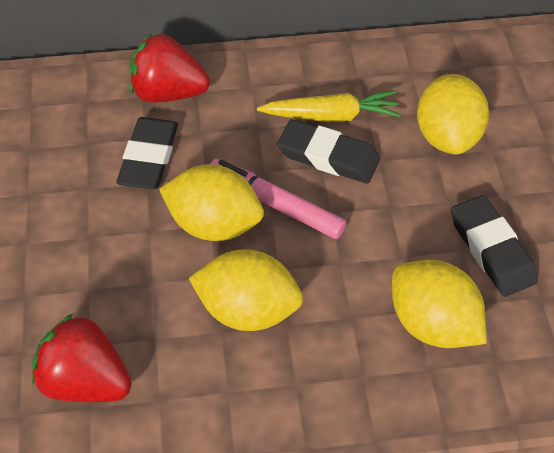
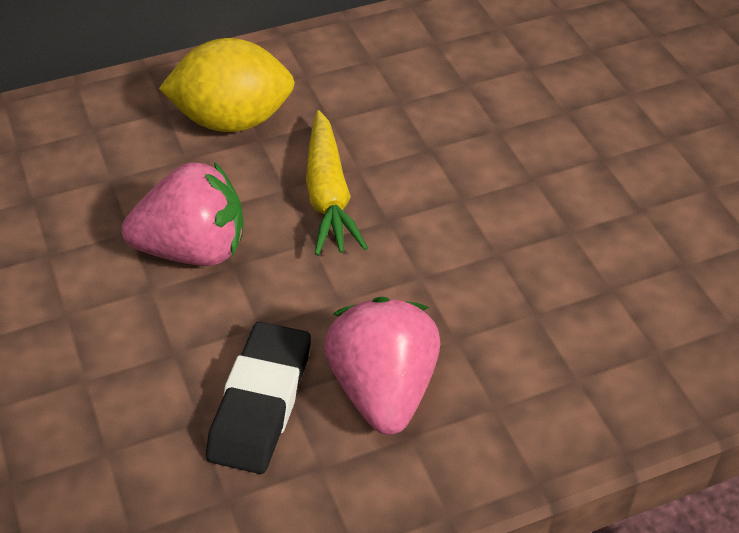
black eraser: [116,117,178,189] [277,119,380,184] [451,195,538,297] = 3 -> [206,322,311,474] = 1
pink marker: [211,159,346,239] = 1 -> none = 0
pink strawberry: none = 0 -> [122,162,244,266] [324,297,440,435] = 2
red strawberry: [32,313,132,402] [129,33,210,103] = 2 -> none = 0
yellow lemon: [159,164,264,241] [189,249,303,331] [392,260,487,348] [417,74,489,154] = 4 -> [159,38,295,132] = 1

